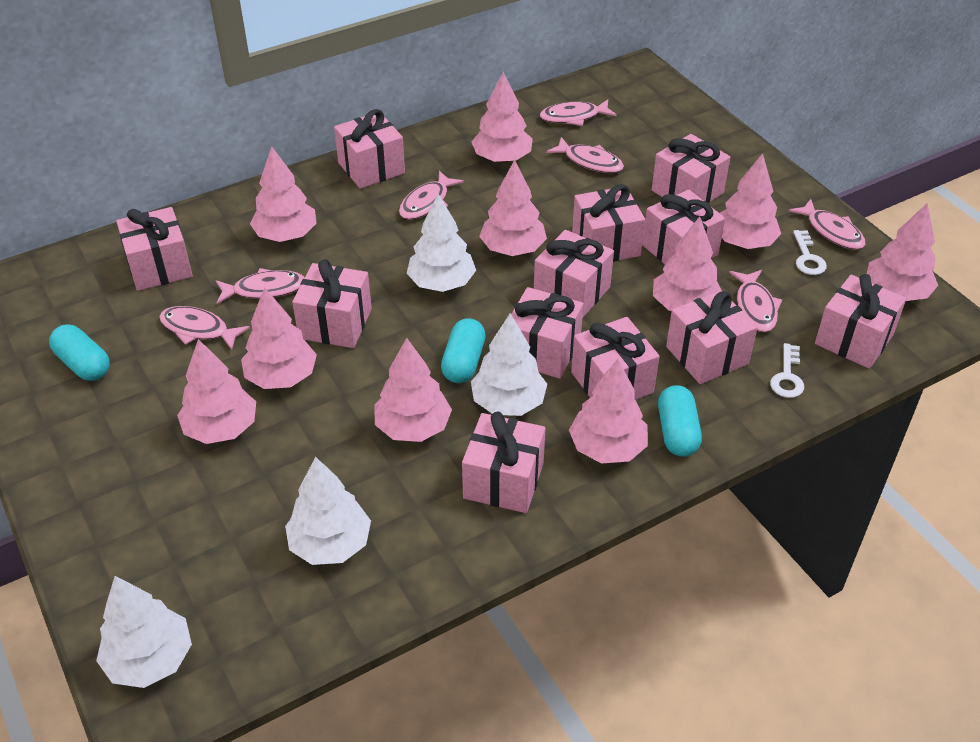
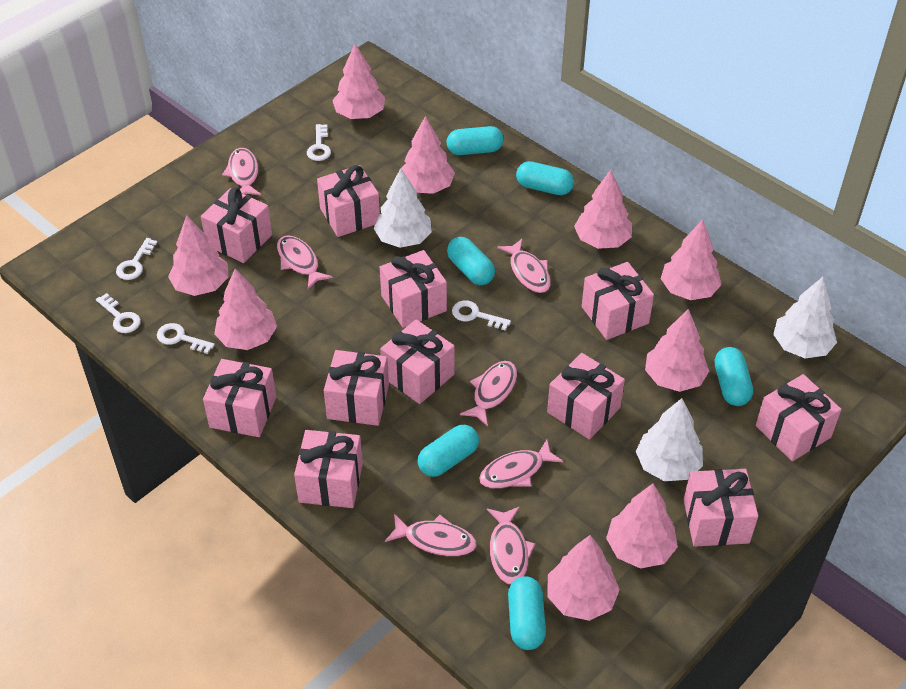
pink gift: [116,207,193,291] [292,259,372,348] [334,109,405,189] [462,411,546,513] [511,287,583,379] [534,230,614,318] [571,317,659,400] [572,184,645,262] [642,190,725,264] [652,134,730,203] [666,291,758,384] [815,274,906,369] = 12 -> [201,188,272,263] [203,359,277,437] [294,430,363,508] [317,165,380,237] [324,350,389,426] [380,250,447,328] [380,320,454,404] [547,353,625,440] [582,262,654,340] [683,469,758,547] [756,374,842,461] = 11
pink tree: [177,339,256,444] [241,287,317,389] [250,146,317,242] [374,338,452,442] [472,72,533,163] [479,160,547,256] [569,359,648,463] [653,216,722,311] [720,153,781,249] [867,203,938,301] = 10 -> [168,215,229,296] [214,269,277,350] [332,44,386,119] [399,116,455,194] [547,535,620,621] [574,170,632,249] [606,484,678,568] [645,309,709,392] [661,220,722,300] = 9
turquoise capsule: [49,324,110,381] [441,318,486,383] [658,385,702,457] = 3 -> [417,425,479,477] [447,126,504,155] [447,237,495,285] [508,576,546,650] [516,161,574,195] [715,347,753,406] = 6
white key: [770,343,804,398] [793,230,827,275] = 2 -> [96,293,141,333] [116,238,158,280] [157,323,215,354] [307,124,331,161] [452,301,511,331] = 5
white tree: [96,576,192,688] [285,457,371,565] [407,194,476,292] [471,313,547,416] = 4 -> [373,168,432,248] [636,398,703,481] [773,277,837,359] = 3

